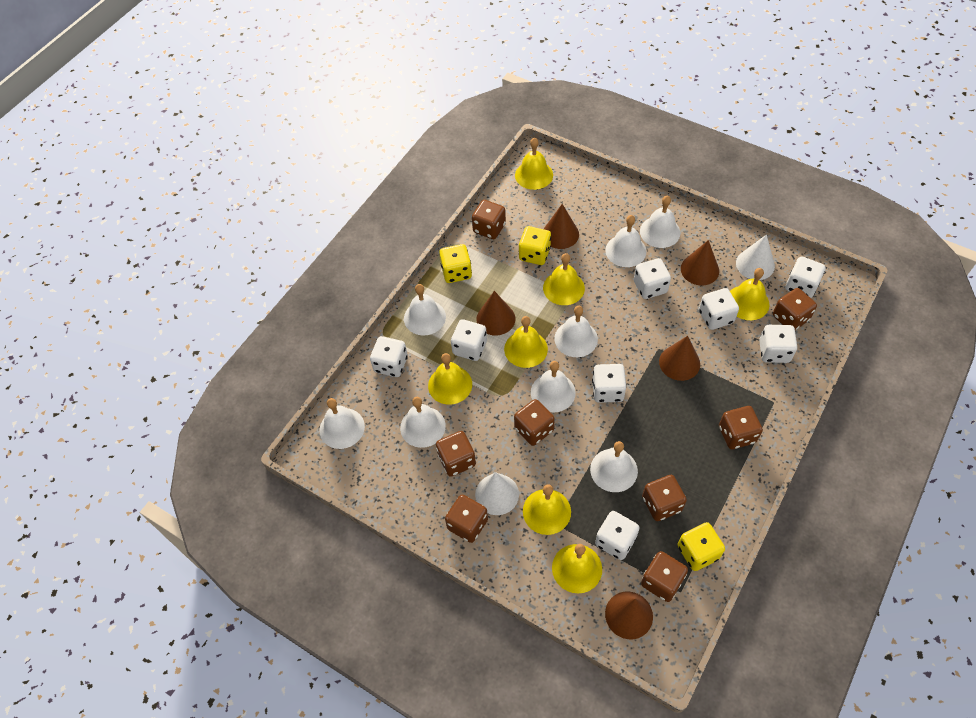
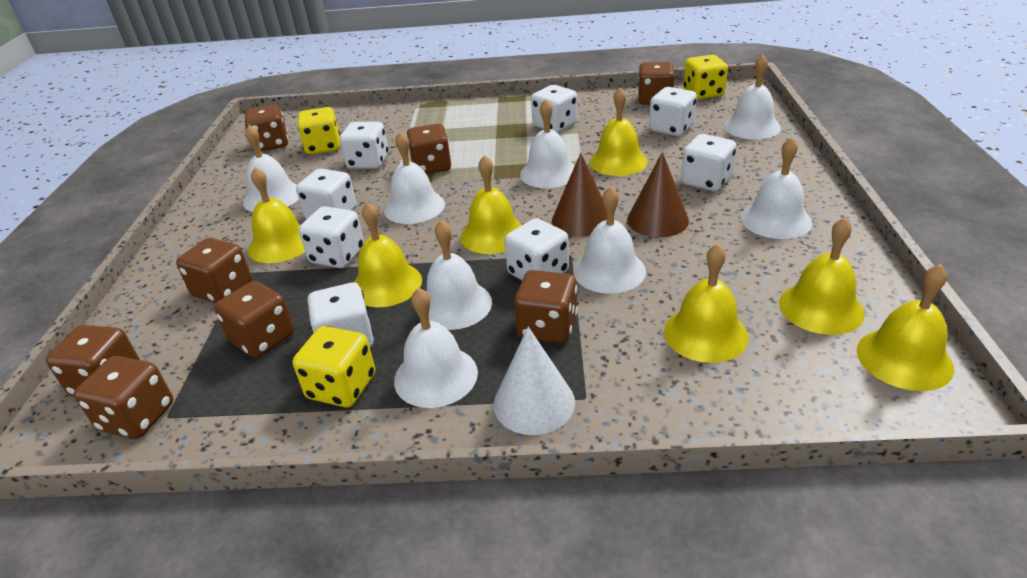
brown cone: [476,291,515,335] [544,204,579,249] [605,591,653,639] [659,336,700,381] [681,240,719,285] = 5 -> [552,153,607,237] [627,152,689,237] = 2
white cone: [475,472,519,515] [736,234,775,280] = 2 -> [494,327,575,435] = 1

